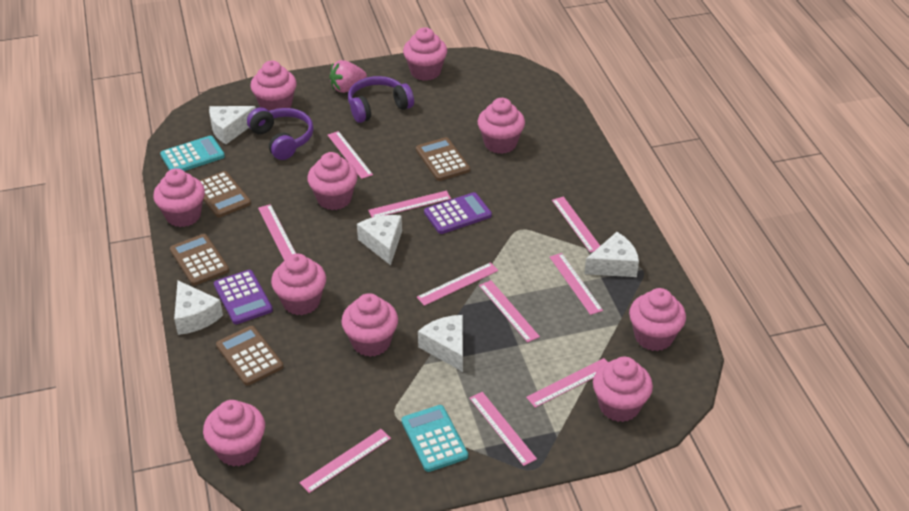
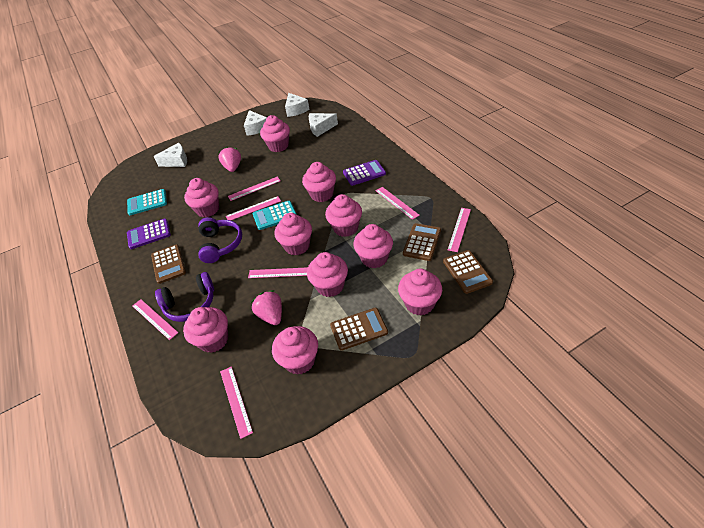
pink ruler: [258,204,296,261] [300,429,391,493] [328,131,373,179] [368,191,451,217] [417,262,499,306] [469,392,537,466] [479,280,540,343] [526,358,608,408] [550,253,603,315] [552,196,600,253] = 10 -> [132,299,179,340] [220,367,253,439] [226,196,281,221] [228,176,280,201] [248,267,308,278] [376,187,420,220] [448,208,471,252] = 7
pink strawberry: [329,60,367,93] = 1 -> [218,146,241,172] [251,290,282,325] = 2
white cheese: [174,281,223,335] [209,106,256,144] [357,215,402,265] [418,315,463,372] [585,232,639,277] = 5 -> [153,143,187,167] [244,110,267,136] [285,93,310,117] [309,113,338,137] = 4

